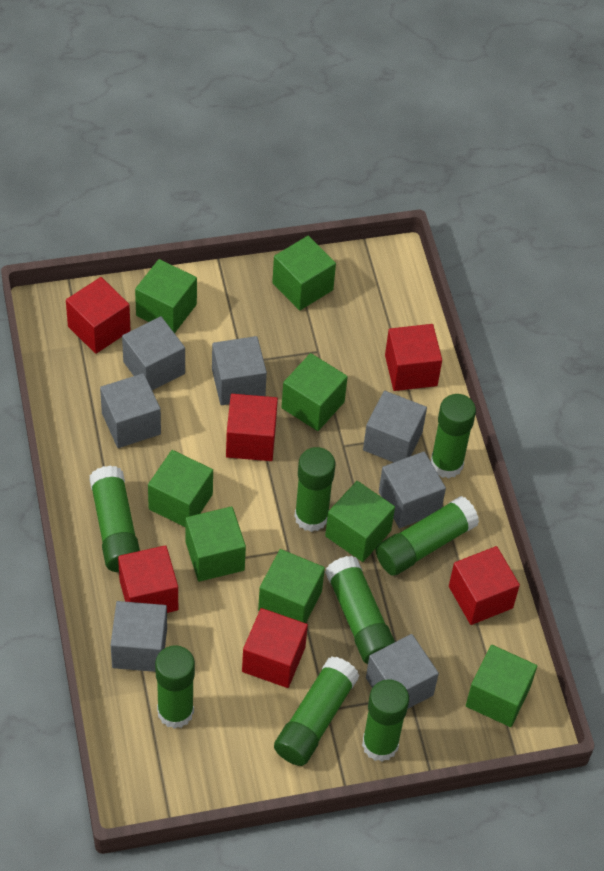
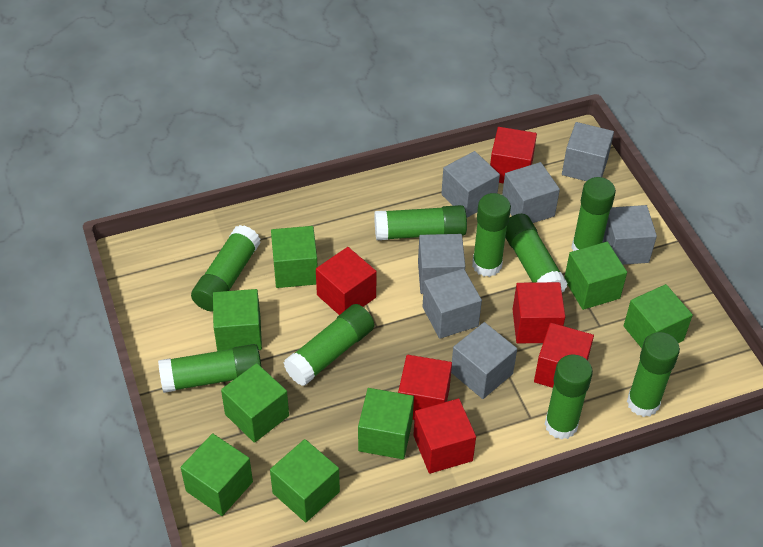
green glue stick: [89,466,140,572] [155,645,195,729] [274,657,359,766] [294,447,335,532] [325,556,395,664] [362,679,409,762] [375,496,479,576] [431,394,476,479] = 8 -> [158,344,262,393] [191,225,261,312] [283,304,374,386] [374,205,467,240] [472,193,511,277] [505,214,568,292] [545,355,593,440] [571,177,616,251] [627,332,680,417] = 9

